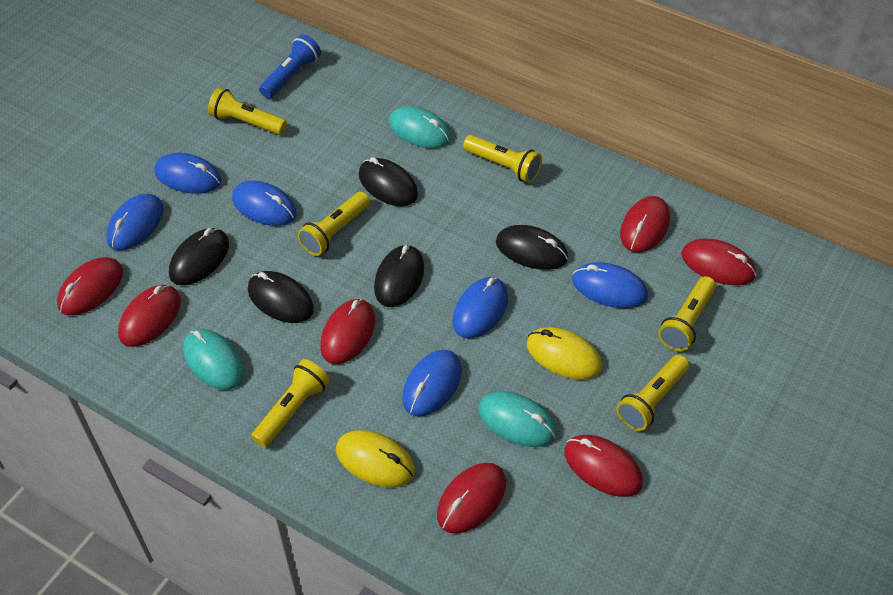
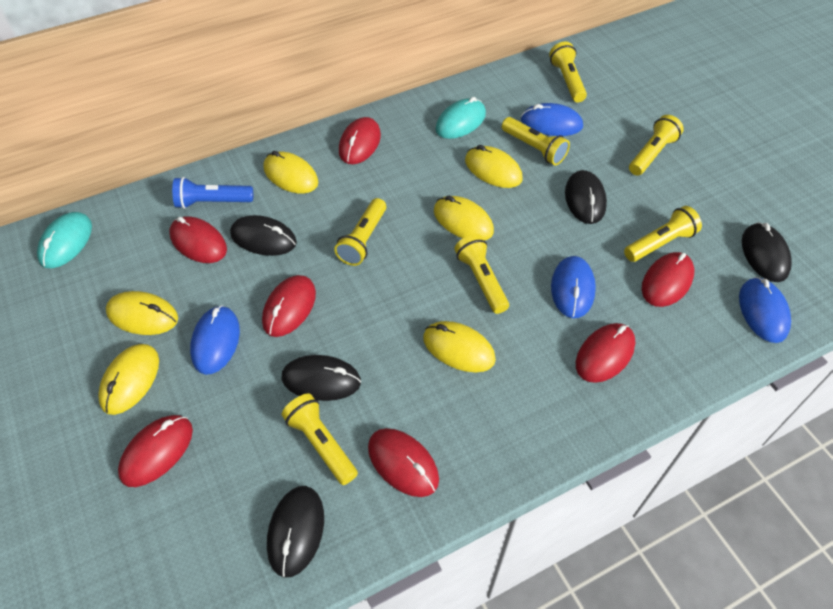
blue mouse: [106,193,164,250] [154,153,222,194] [232,181,297,226] [402,350,462,416] [452,277,508,339] [572,262,648,308] = 6 -> [190,305,240,375] [521,103,583,136] [551,256,596,318] [739,277,791,343] = 4
turquoise mouse: [183,329,245,390] [389,106,451,148] [478,391,557,447] = 3 -> [37,212,92,268] [435,97,486,139] = 2
yellow flashlight: [208,88,287,135] [251,359,330,448] [298,192,370,256] [463,135,542,183] [616,355,689,431] [658,276,716,351] = 6 -> [282,393,358,485] [334,198,386,266] [454,234,509,314] [502,117,570,165] [549,42,587,103] [624,206,702,262] [629,115,684,176] = 7
yellow mouse: [336,430,415,487] [527,327,602,380] = 2 -> [98,344,159,415] [106,291,178,335] [263,151,318,193] [423,321,496,372] [434,196,494,240] [465,145,522,188] = 6

